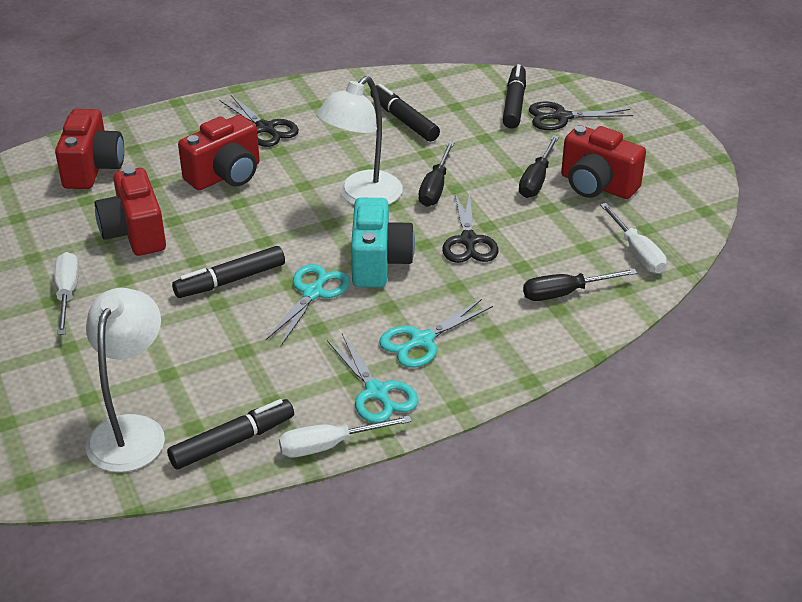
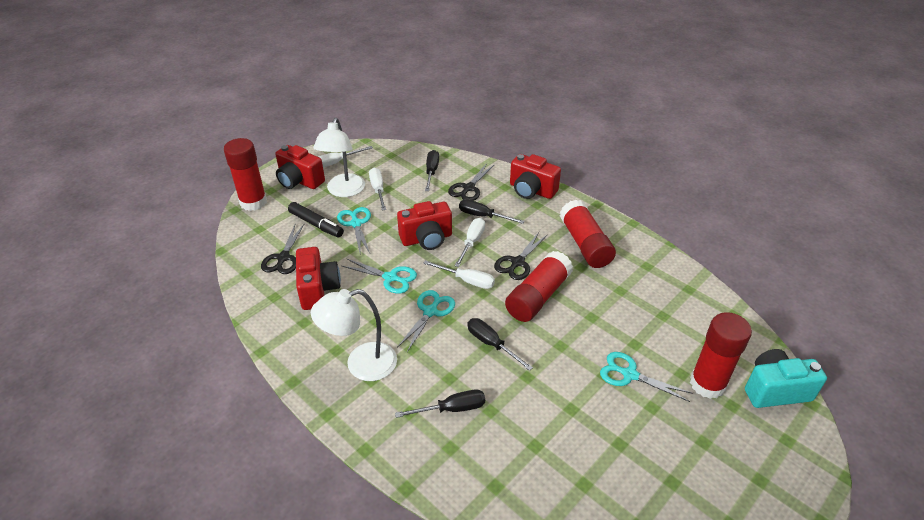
black marker: [167,399,294,470] [172,246,285,298] [370,84,440,142] [503,64,526,129] = 4 -> [288,202,344,237] = 1
black screwdriver: [418,141,454,207] [519,135,559,198] [523,269,637,301] = 3 -> [395,390,485,418] [425,150,439,191] [459,199,525,224] [467,318,533,371] = 4
red glue stick: none = 0 -> [224,138,267,211] [505,251,573,322] [560,200,616,268] [690,312,752,399] = 4
turquoise scissors: [266,264,350,346] [327,334,418,423] [379,299,493,368] = 3 -> [337,207,371,253] [342,258,417,294] [397,290,455,352] [600,352,693,402] = 4
white screwdriver: [54,252,79,335] [279,415,412,457] [600,203,667,274] = 3 -> [318,146,373,168] [369,168,386,211] [423,260,495,289] [455,218,485,267] = 4

